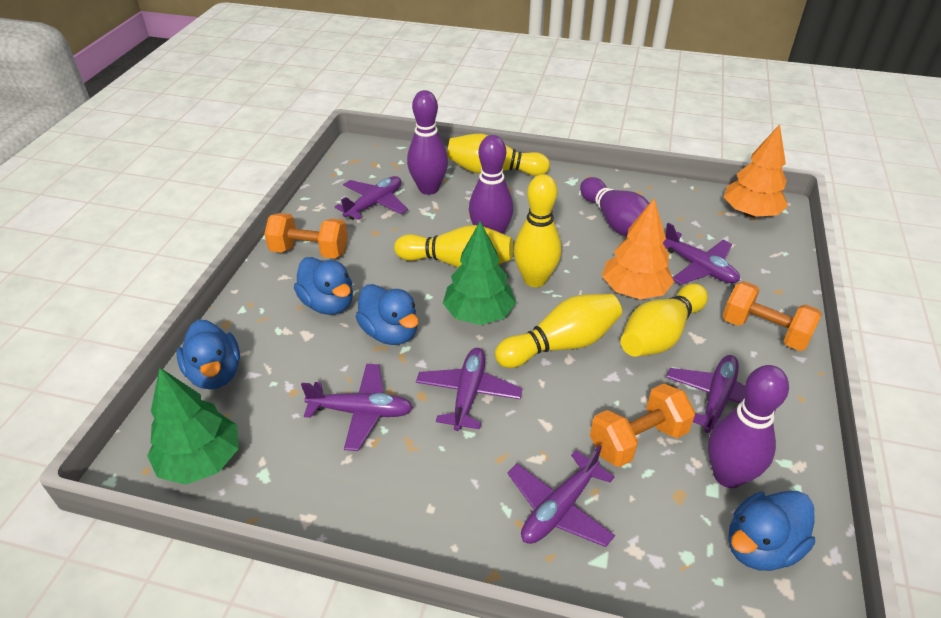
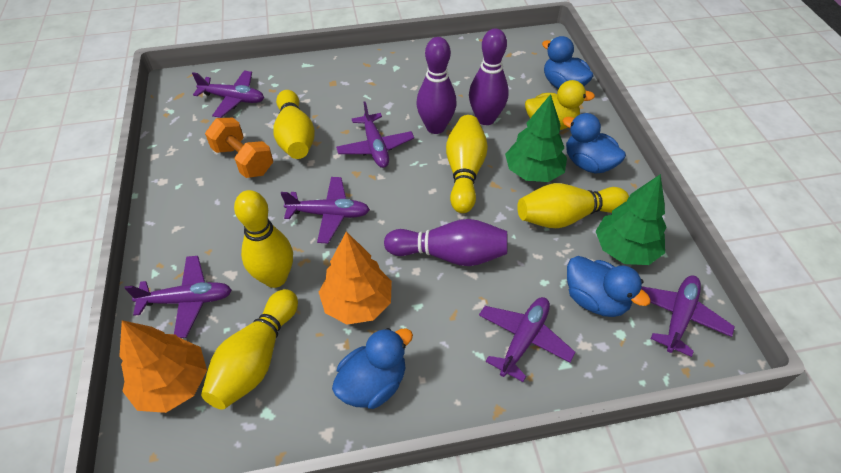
orange dumbbell: [264,213,348,259] [590,384,695,467] [723,281,822,351] = 3 -> [205,118,273,178] = 1
purple bowling pin: [407,90,448,195] [469,135,513,234] [580,177,650,237] [708,365,789,488] = 4 -> [384,219,508,266] [416,37,457,134] [469,28,509,125] = 3
yellow duck: none = 0 -> [525,80,595,130] = 1

